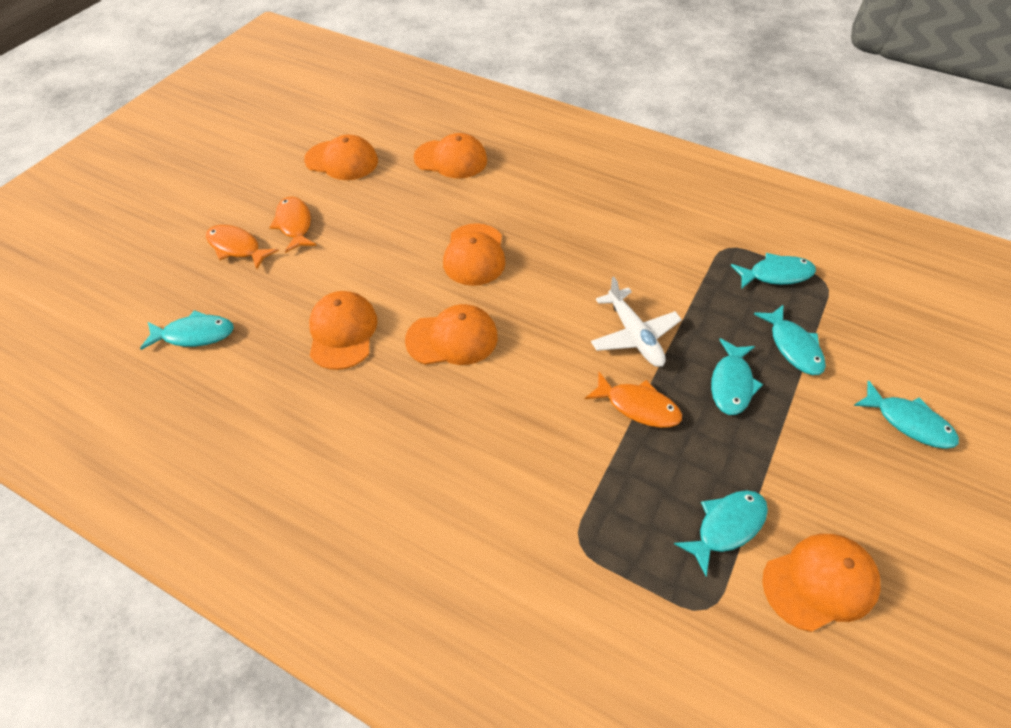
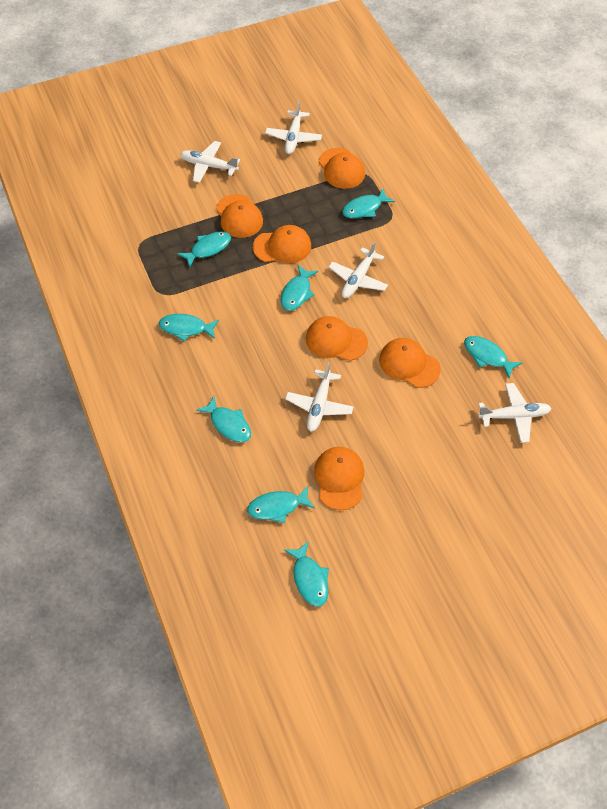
orange fish: [206,225,279,269] [269,197,317,253] [585,372,682,428] = 3 -> none = 0
turquoise fish: [140,310,234,350] [674,490,768,576] [711,338,763,415] [731,253,816,288] [754,305,826,375] [853,380,959,449] = 6 -> [159,314,219,341] [177,231,231,268] [196,396,251,442] [247,486,315,523] [281,265,318,311] [284,541,329,607] [342,188,395,218] [464,336,522,379] = 8
white plane: [591,277,682,367] = 1 -> [180,141,240,183] [265,101,322,154] [285,362,353,432] [329,241,388,298] [478,383,552,443] = 5

